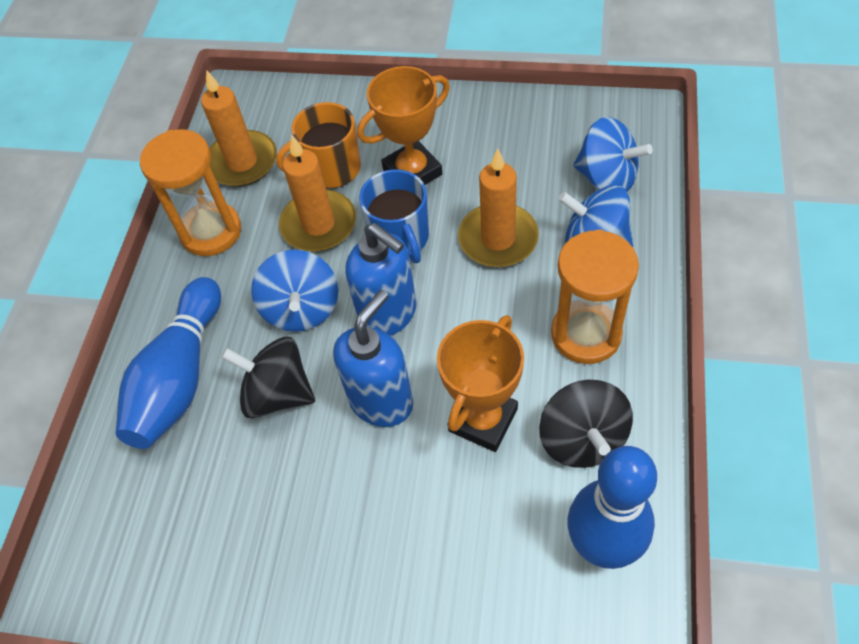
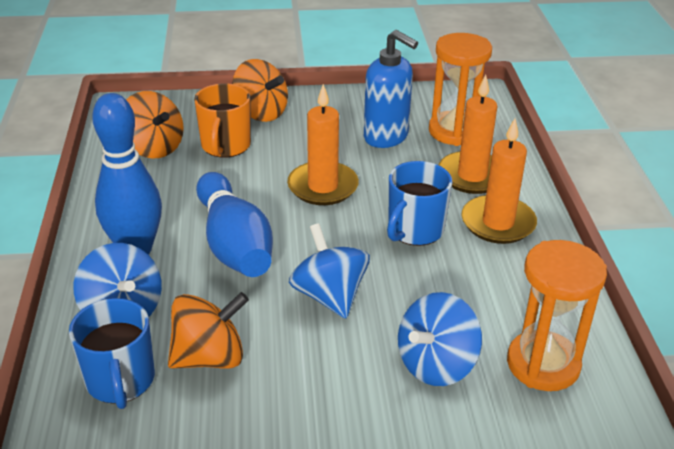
black spinning top: [221,337,315,418] [539,380,633,468] = 2 -> none = 0
blue mug: [359,169,429,263] = 1 -> [69,298,155,409] [387,161,452,246] = 2
blue soap dispenser: [333,290,413,427] [345,223,416,336] = 2 -> [364,30,418,148] = 1
orange spinning top: none = 0 -> [126,91,184,159] [168,292,249,369] [232,59,288,122] = 3
orange trophy: [357,66,450,185] [437,315,524,452] = 2 -> none = 0

